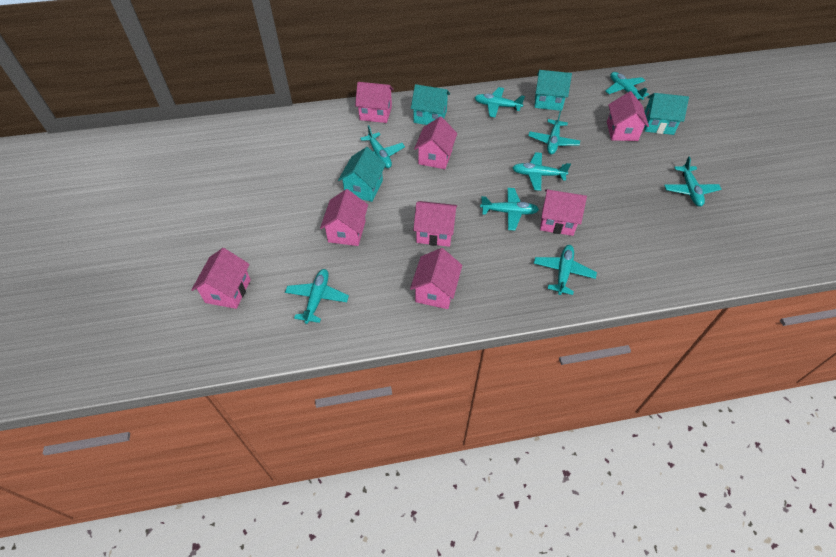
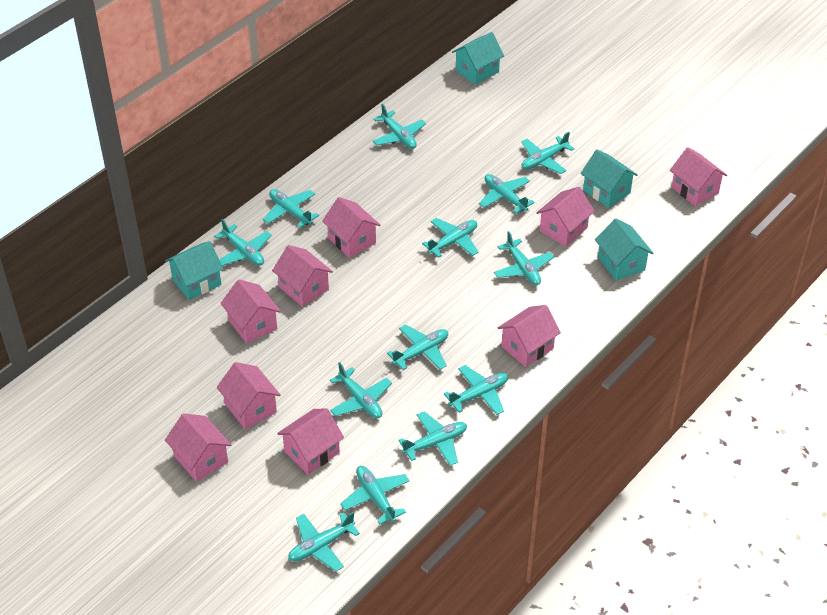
pink house: [191,248,251,309] [320,189,368,246] [355,82,394,123] [410,248,462,309] [413,201,457,247] [414,117,458,169] [540,190,587,236] [607,91,649,141] = 8 -> [165,413,232,482] [217,362,281,429] [220,279,281,344] [272,245,333,307] [277,408,344,475] [322,197,381,258] [498,305,561,367] [536,187,595,247] [670,147,727,206] = 9
turquoise plane: [285,269,349,324] [360,125,405,168] [474,87,525,117] [480,188,539,231] [512,152,571,191] [528,111,580,155] [534,245,597,295] [605,72,649,100] [664,157,721,207] = 9 -> [215,219,272,266] [263,189,319,228] [288,512,360,571] [330,362,392,418] [340,466,410,524] [373,104,426,149] [387,324,448,370] [398,411,467,466] [422,218,478,258] [444,365,508,415] [479,174,535,213] [494,231,554,285] [521,132,574,174] = 13

